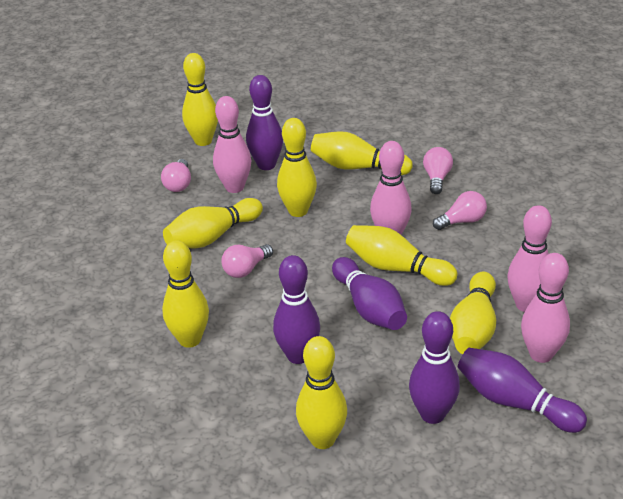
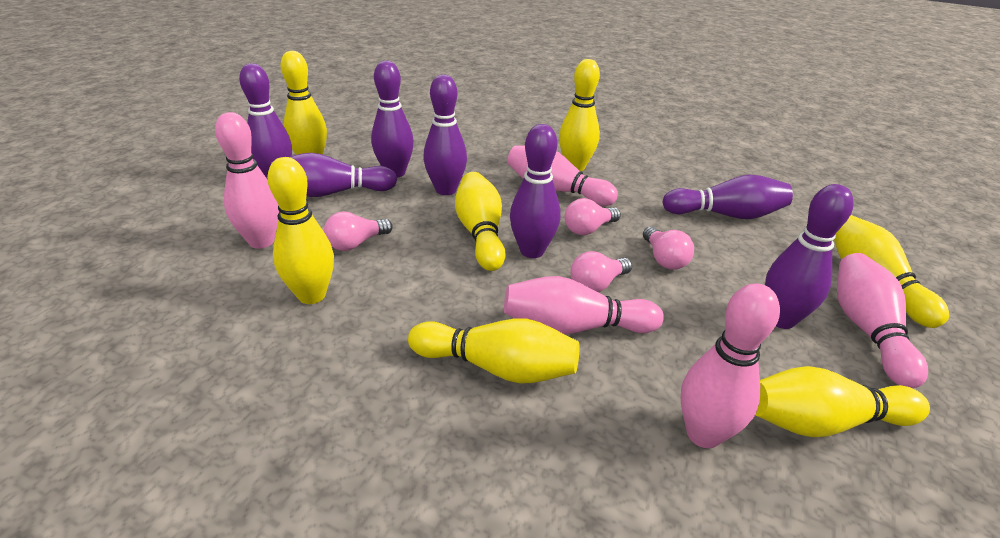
pink bowling pin: [213,96,251,193] [370,141,412,235] [508,205,552,312] [521,253,570,363] = 4 -> [215,112,280,249] [504,276,664,335] [507,145,618,206] [681,283,780,448] [837,253,928,388] = 5
purple bowling pin: [246,75,283,170] [273,255,320,364] [332,257,407,330] [409,311,460,424] [458,348,587,433] = 5 -> [239,63,292,180] [271,153,397,197] [371,61,414,178] [423,74,467,195] [510,124,561,258] [662,175,793,219] [765,184,854,329] = 7
yellow bowling pin: [162,240,209,348] [163,198,263,248] [182,53,218,146] [277,118,317,217] [296,336,347,449] [311,131,413,175] [346,225,457,286] [450,272,496,354] = 8 -> [267,157,334,304] [281,51,327,155] [408,318,579,384] [455,172,506,271] [559,59,600,171] [755,366,930,437] [834,215,949,328] = 7

